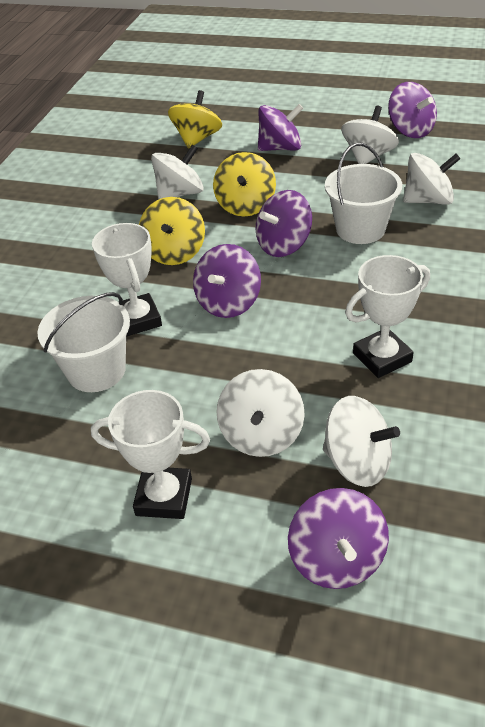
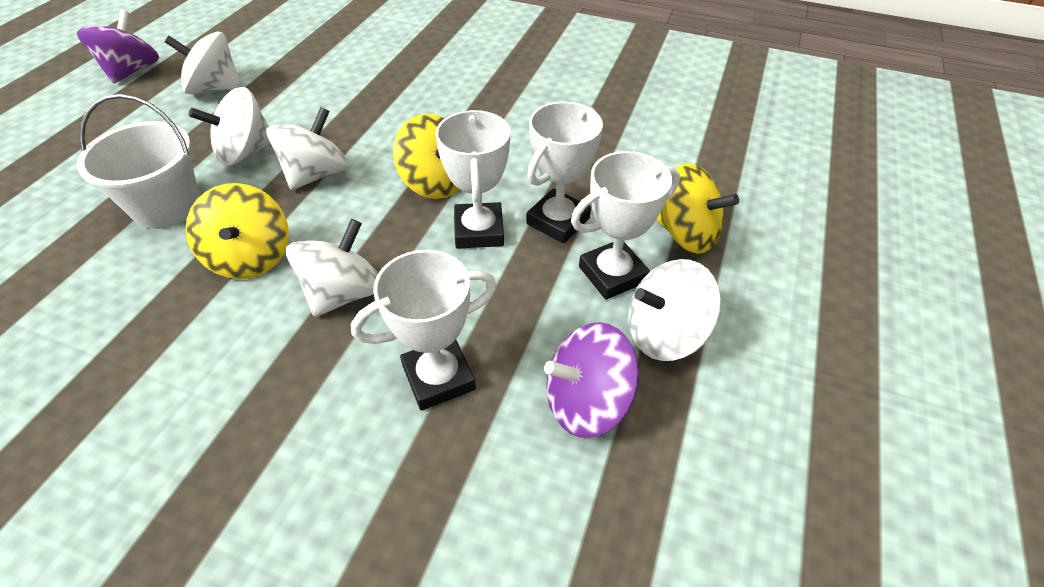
purple spinning top: [193,244,261,318] [256,190,312,257] [258,104,303,151] [288,488,389,589] [388,82,437,138] = 5 -> [77,9,159,84] [544,322,639,438] = 2
white bucket: [37,292,130,392] [325,143,402,244] = 2 -> [77,94,200,229] = 1
white trophy: [91,390,210,519] [92,223,162,337] [345,255,430,378] = 3 -> [351,250,496,411] [435,110,511,249] [526,102,603,244] [571,151,680,300] = 4

